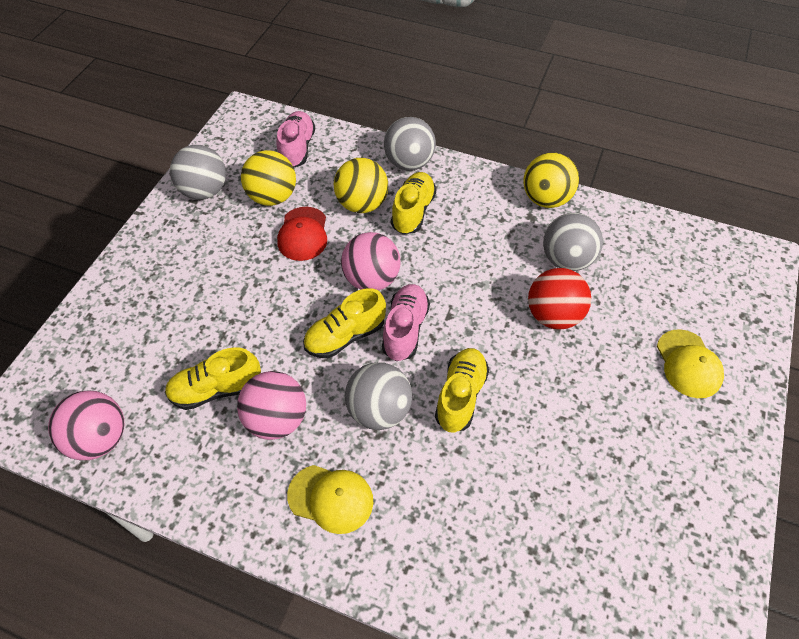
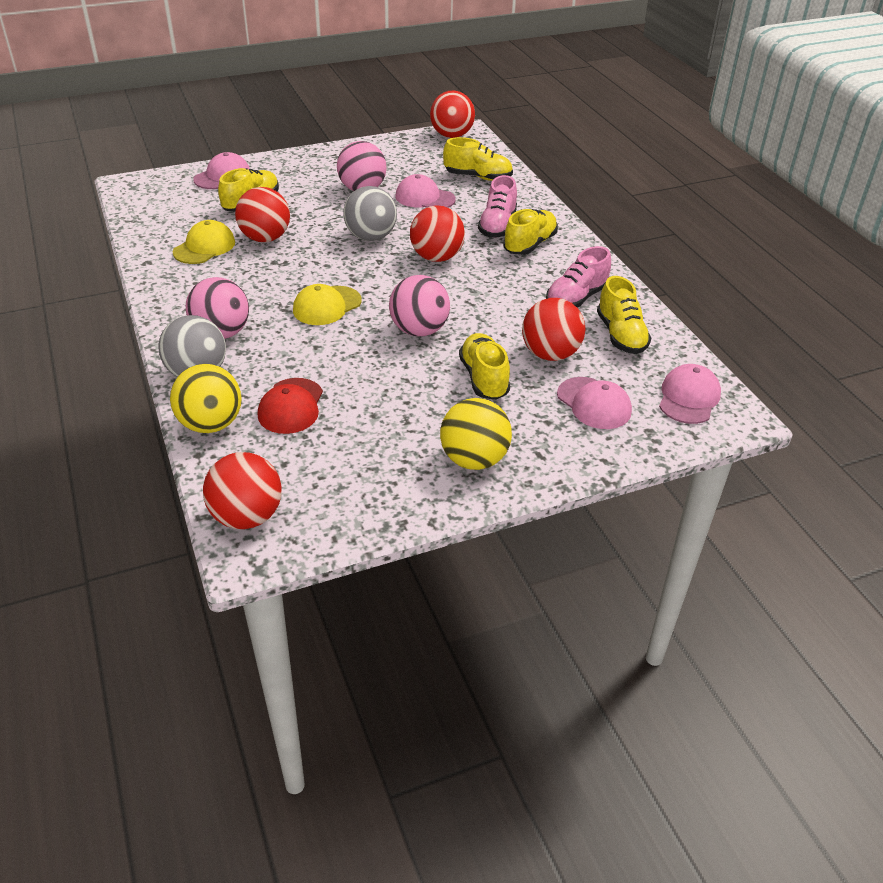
grey ball: [170,145,226,200] [345,362,412,430] [384,117,436,171] [543,213,603,271] = 4 -> [158,315,226,377] [343,186,397,241] = 2
pink cap: none = 0 -> [193,152,250,189] [395,174,456,208] [557,377,632,429] [659,364,721,424] = 4
red ball: [528,268,591,330] = 1 -> [203,452,282,529] [235,187,290,242] [410,206,465,262] [430,90,475,138] [522,298,586,361] = 5
yellow ball: [241,150,296,206] [334,158,388,213] [523,153,579,208] = 3 -> [170,364,242,433] [440,398,512,470] = 2
yellow shoe: [165,347,261,410] [303,288,386,358] [391,172,436,234] [435,348,489,433] = 4 -> [218,168,279,211] [443,137,513,181] [459,333,510,400] [503,209,558,255] [597,276,651,354] = 5

